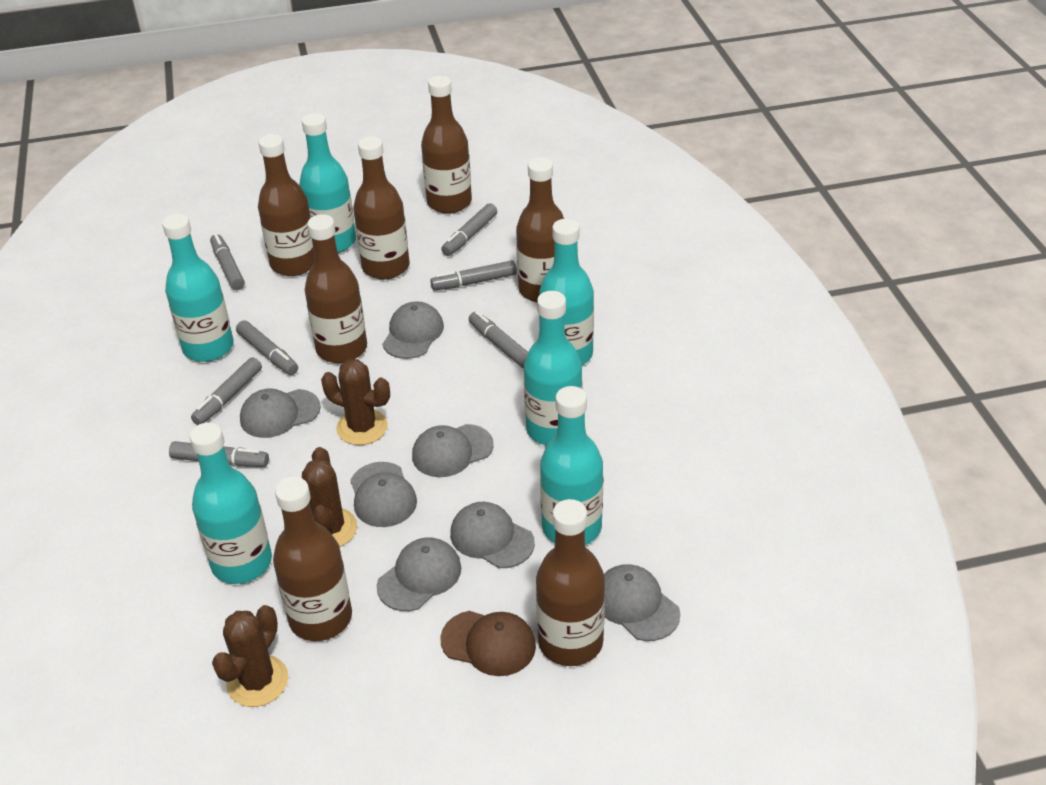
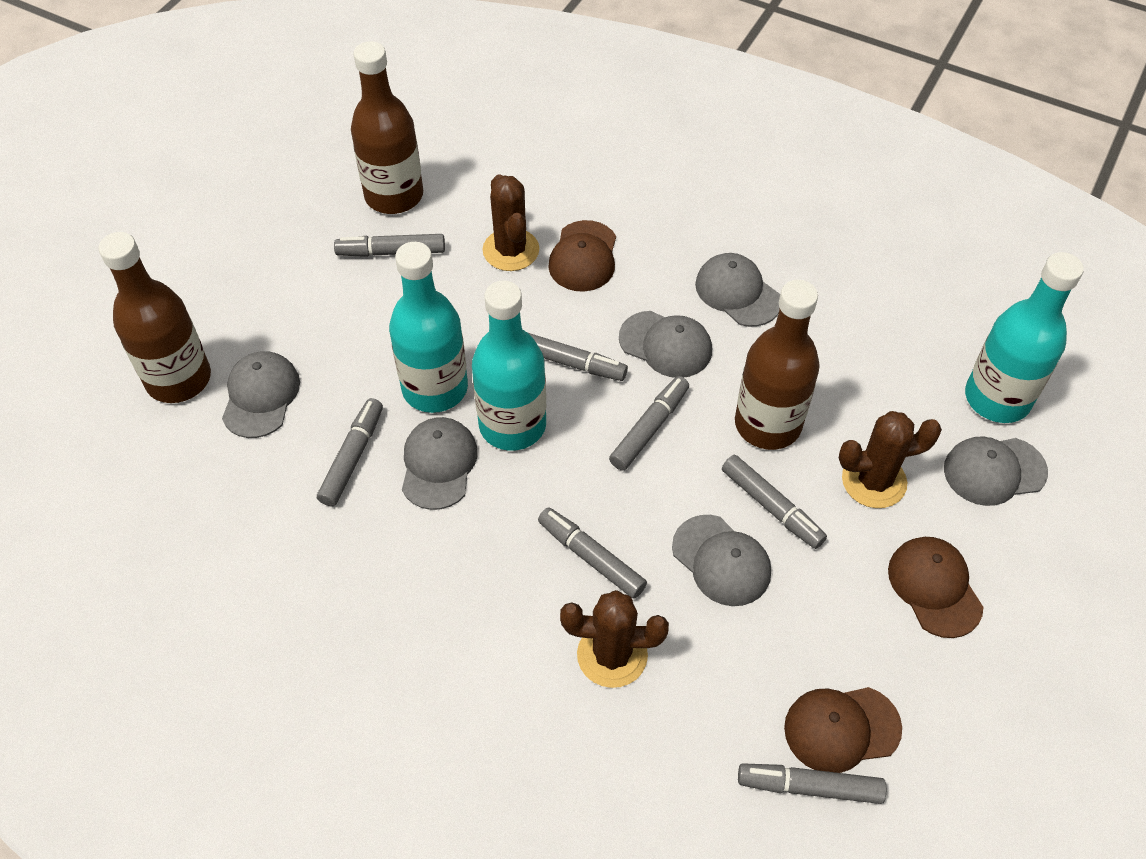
brown bottle: [258,134,314,276] [273,477,352,641] [305,214,367,363] [353,136,410,279] [421,76,472,214] [516,157,564,303] [536,499,605,666] = 7 -> [99,232,211,403] [351,41,423,214] [735,280,820,450] = 3
brown cap: [440,611,536,676] = 1 -> [548,220,616,292] [784,687,902,773] [888,537,983,638] = 3
grey cap: [240,389,321,438] [350,462,417,527] [377,537,461,611] [382,301,444,359] [412,424,494,477] [450,502,535,568] [604,564,680,641] = 7 -> [222,351,300,438] [402,417,478,510] [619,311,712,378] [672,515,771,606] [695,253,780,327] [944,436,1048,506] = 6
turquoise bottle: [162,214,234,362] [190,422,272,584] [299,113,356,253] [524,291,582,445] [539,219,594,365] [540,386,603,545] = 6 -> [389,242,468,413] [472,280,546,451] [965,252,1084,423] = 3

